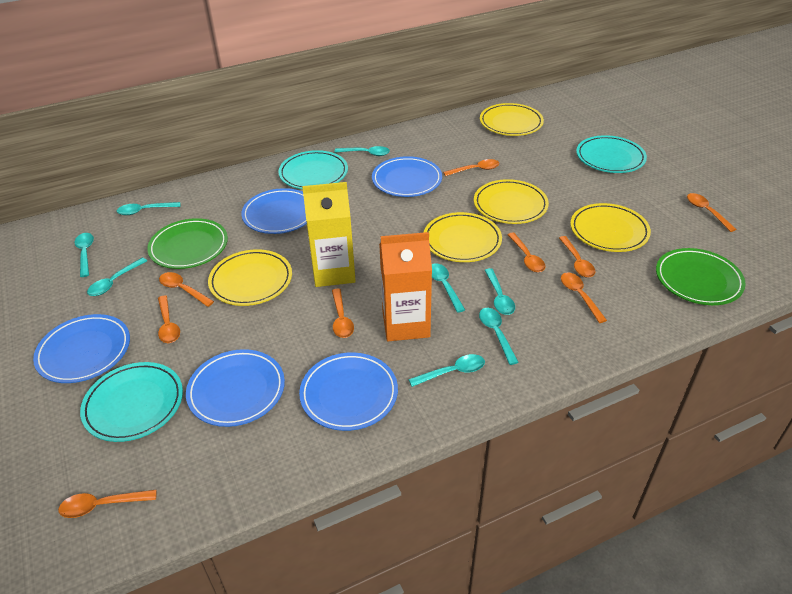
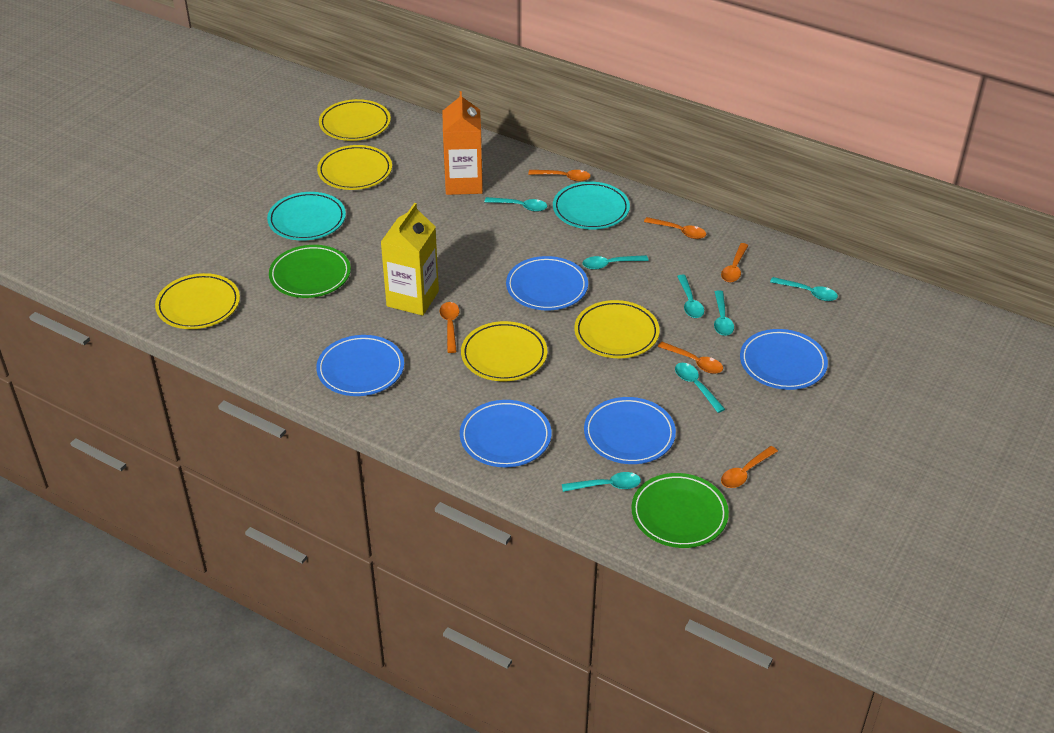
orange spoon: [58,489,157,518] [158,295,180,343] [159,272,214,307] [332,289,354,338] [443,159,500,176] [507,232,545,272] [559,236,595,277] [561,272,607,323] [687,193,737,232] = 9 -> [440,302,460,353] [528,170,591,182] [644,217,706,239] [658,342,723,374] [721,243,749,283] [721,446,778,488] = 6
turquoise plate: [80,362,183,442] [278,150,348,189] [576,135,647,173] = 3 -> [267,192,346,241] [553,182,630,229] = 2
turquoise spoon: [74,233,94,277] [87,257,147,296] [117,202,180,215] [334,146,390,156] [408,354,485,387] [432,263,465,313] [479,308,519,365] [484,268,515,315] = 8 -> [484,197,547,212] [562,472,641,492] [582,255,649,270] [675,363,725,413] [677,275,704,318] [714,290,734,336] [770,277,838,301] = 7

